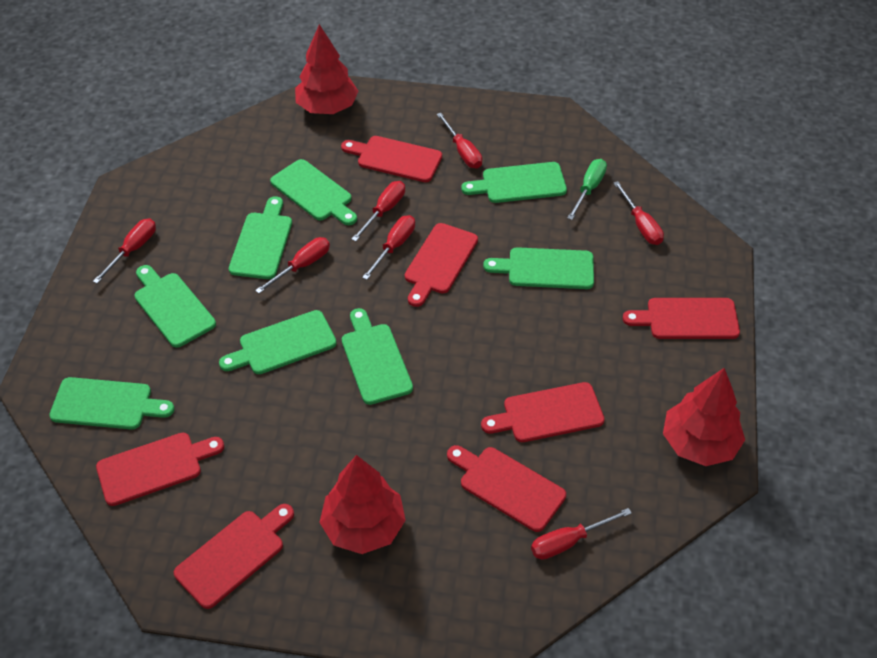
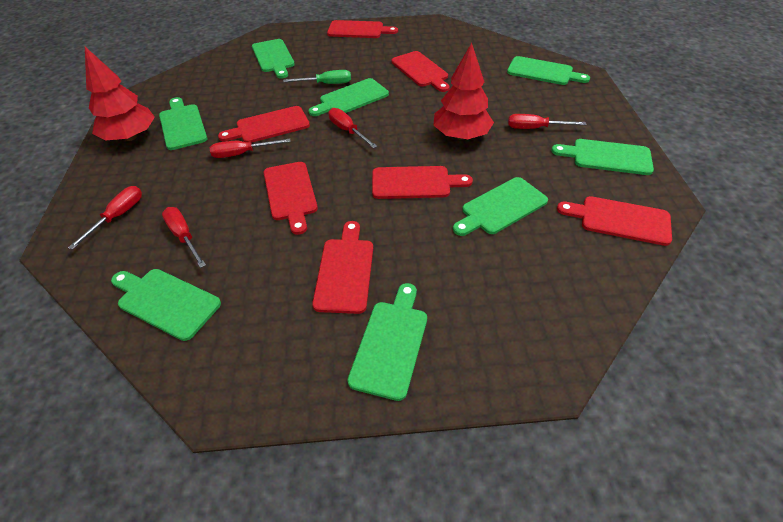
red screwdriver: [93,218,156,284] [255,237,330,293] [351,181,405,241] [362,215,415,280] [437,113,482,169] [531,508,632,560] [614,181,664,245] = 7 -> [68,186,142,250] [162,207,206,268] [210,139,291,158] [328,108,377,148] [508,114,586,129] = 5
red tree: [295,24,358,114] [319,455,406,554] [663,368,745,466] = 3 -> [85,47,155,141] [433,43,494,140] = 2

